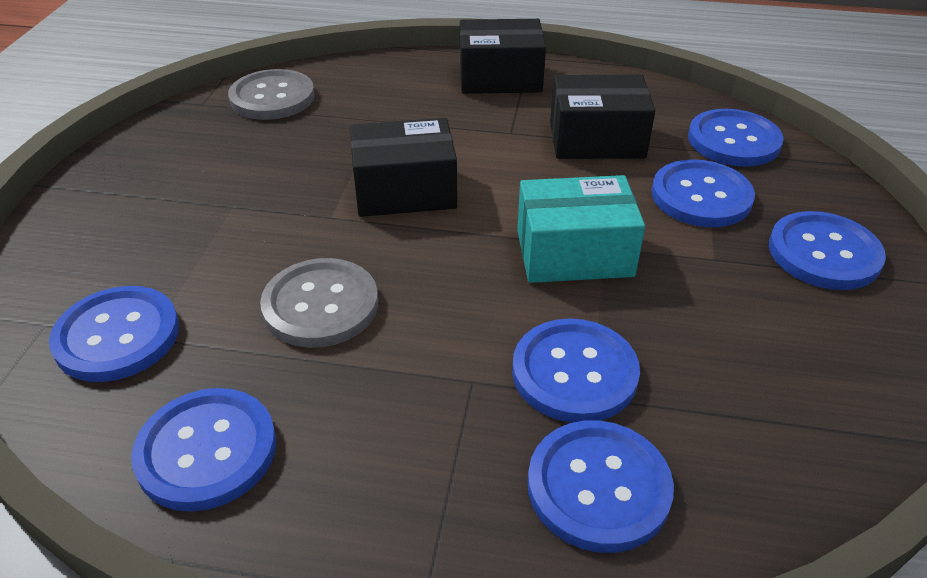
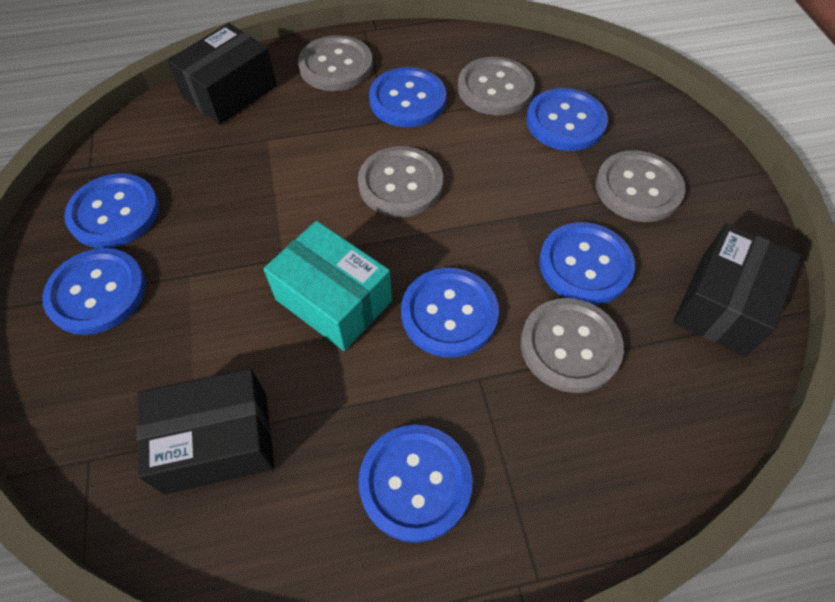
grey button: [228,69,315,120] [260,258,378,348] = 2 -> [298,35,373,91] [358,146,443,217] [458,57,535,115] [520,298,624,393] [596,150,685,222] = 5

